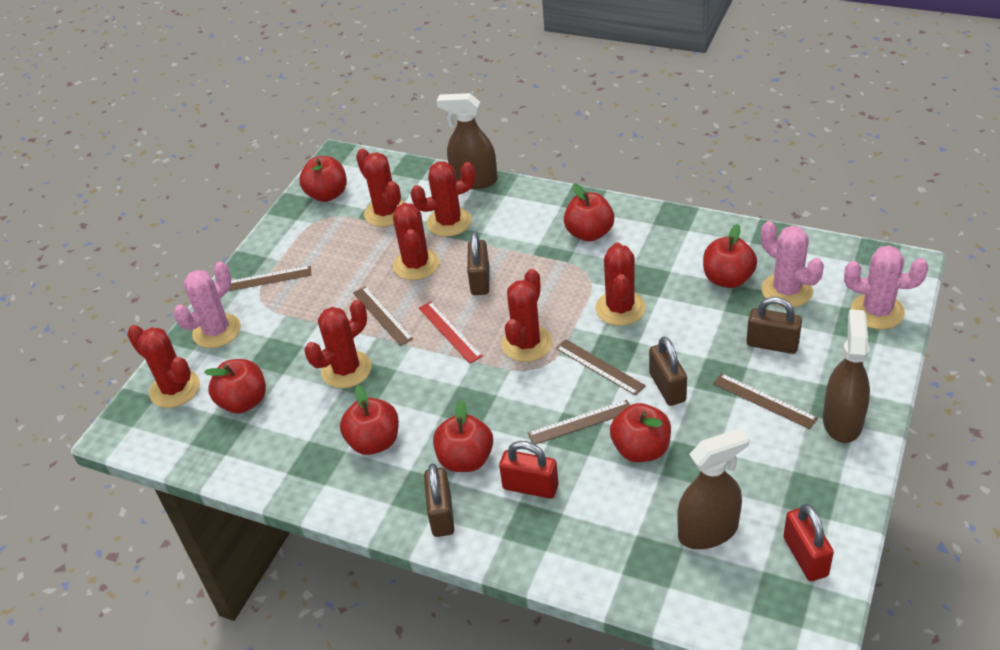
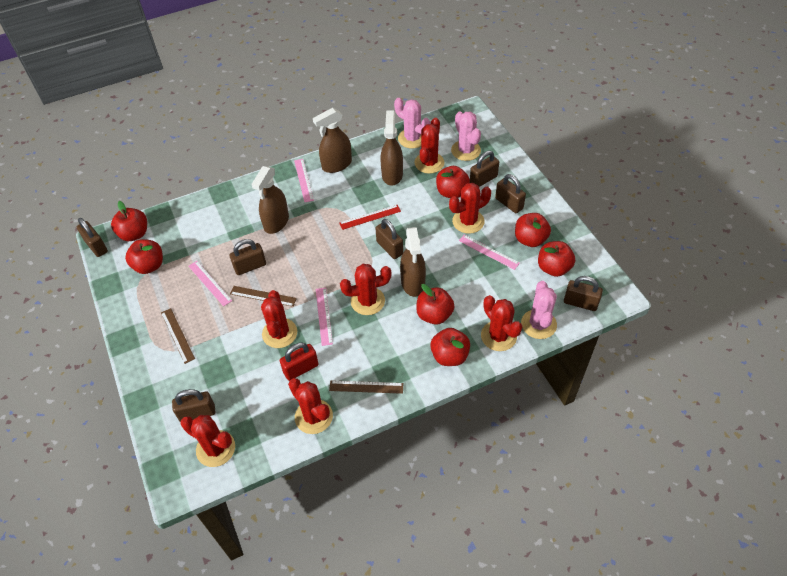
brown padlock: [424,463,454,537] [467,232,489,295] [649,336,687,406] [746,297,802,354] = 4 -> [77,218,108,257] [172,389,215,422] [229,239,266,275] [375,219,403,259] [470,151,499,187] [495,174,526,213] [564,276,603,311] = 7
brown ruler: [228,266,311,291] [353,286,413,346] [528,400,630,445] [556,339,646,396] [713,373,818,429] = 5 -> [161,308,195,364] [230,286,297,307] [329,380,404,394] = 3
brown spray bottle: [437,93,497,189] [677,428,749,549] [823,309,870,443] = 3 -> [252,166,289,234] [313,108,352,173] [380,110,403,186] [400,227,426,297] = 4
pink ruler: none = 0 -> [188,261,232,307] [294,159,314,202] [316,288,333,346] [459,235,520,270] = 4
red padlock: [499,441,558,499] [783,504,834,581] = 2 -> [280,343,319,381] = 1

